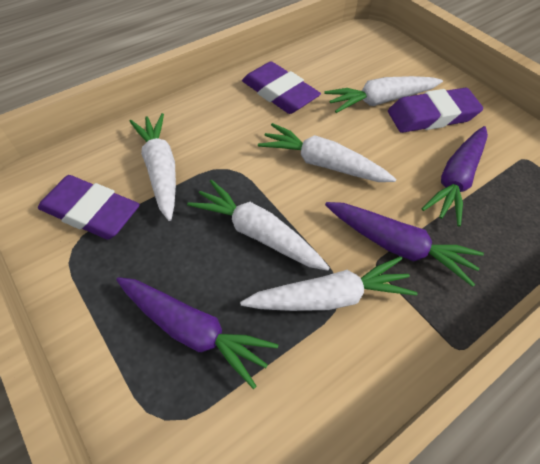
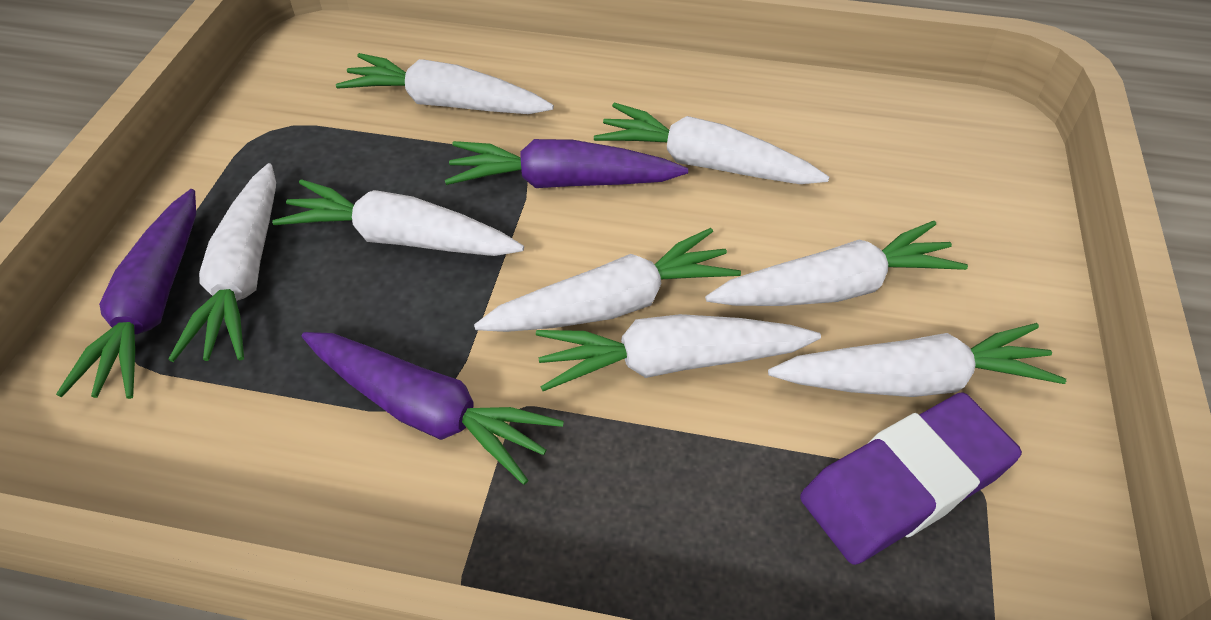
purple eraser: [38,175,140,240] [242,61,321,114] [388,88,483,133] = 3 -> [800,392,1022,565] = 1
white carrot: [129,113,176,221] [187,179,330,271] [240,256,418,311] [258,123,396,182] [324,76,443,113] = 5 -> [168,163,276,362] [272,179,524,256] [336,53,554,114] [474,228,741,332] [536,314,821,391] [594,103,829,184] [705,221,968,306] [768,323,1066,397] = 8

